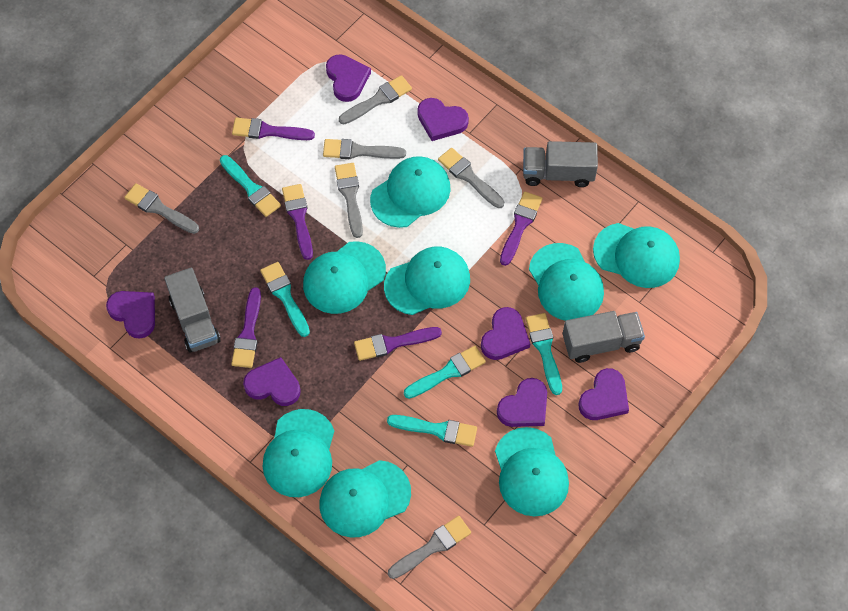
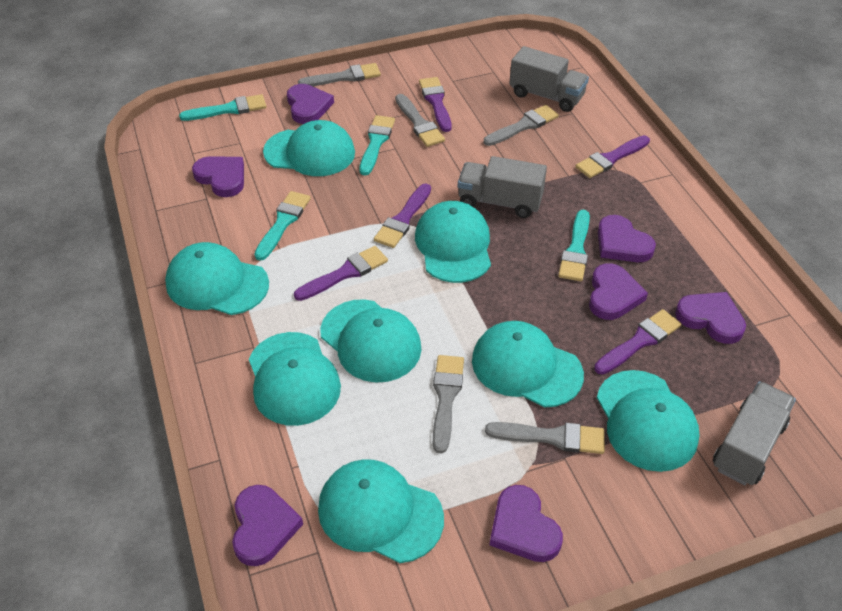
grey brush: [124,183,199,234] [323,139,406,159] [335,163,363,238] [339,75,412,124] [388,516,471,579] [438,148,504,208] = 6 -> [298,63,381,86] [395,94,445,147] [433,355,464,454] [484,105,559,146] [485,422,605,454] = 5
turquoise brush: [220,155,281,217] [260,262,310,337] [387,415,477,447] [404,346,486,399] [526,313,562,395] = 5 -> [179,94,267,121] [254,191,311,261] [359,115,395,176] [558,210,590,281] = 4

